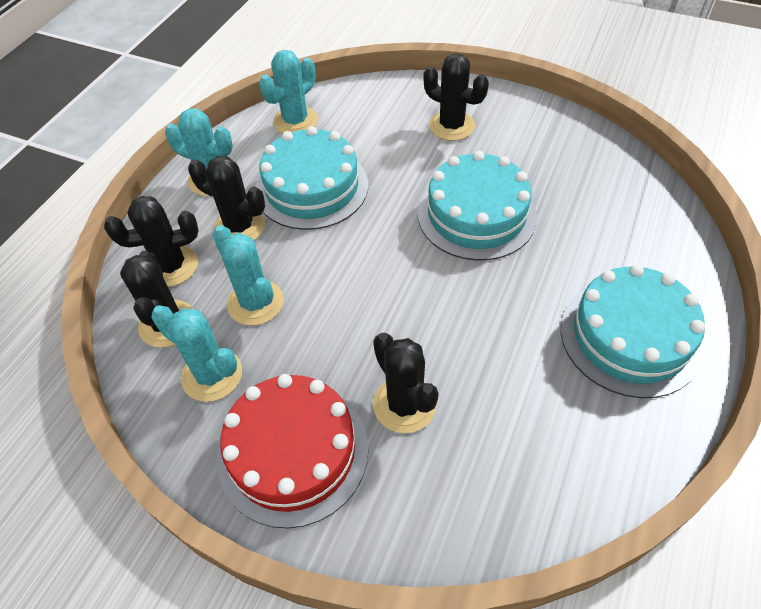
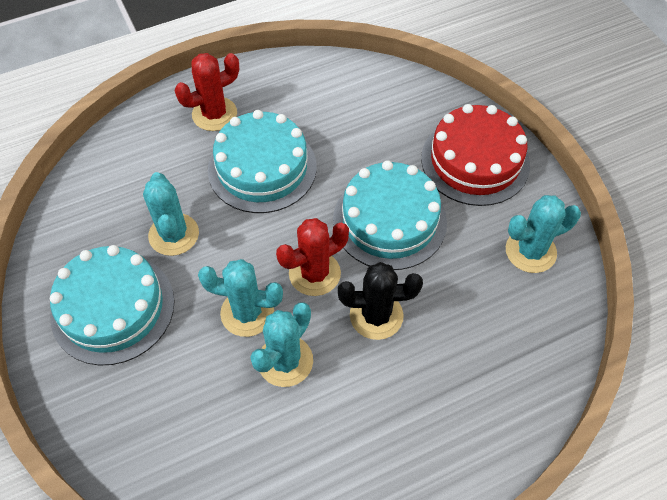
black cactus: [104,196,199,287] [120,251,193,348] [188,156,265,240] [373,333,439,433] [423,54,489,141] = 5 -> [338,262,423,340] = 1
red cactus: none = 0 -> [175,53,239,131] [276,218,349,296] = 2

